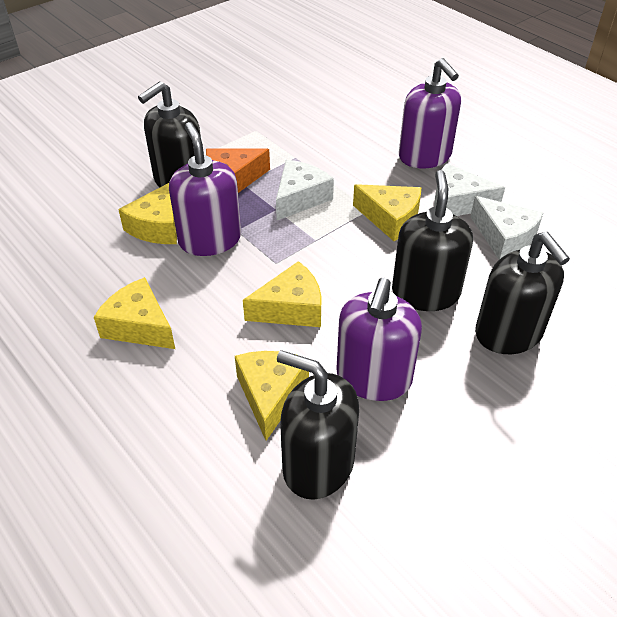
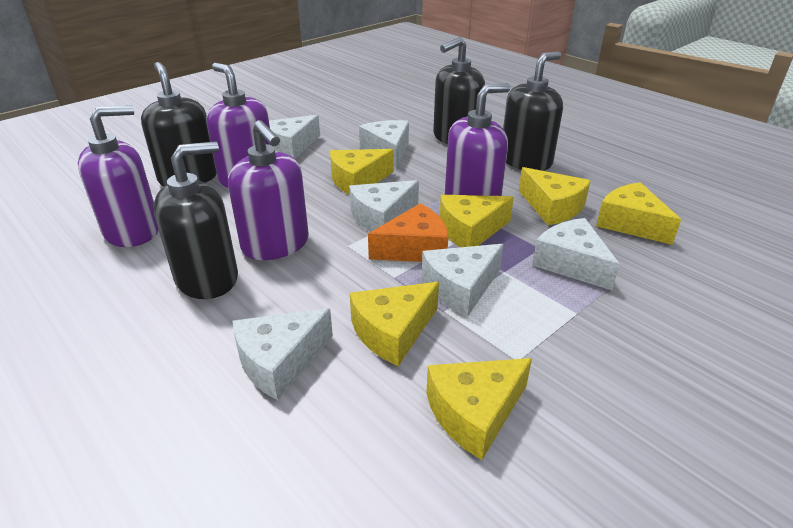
purple soap dispenser: [169,122,241,256] [336,278,422,401] [399,58,461,168] = 3 -> [78,105,159,247] [206,63,271,188] [228,120,309,260] [445,83,510,196] = 4
white cheese: [276,160,334,220] [434,163,505,216] [470,196,543,259] = 3 -> [233,308,333,400] [269,115,320,159] [349,180,419,232] [359,120,409,168] [422,244,503,317] [532,218,620,290] = 6
yellow cheese: [94,277,175,349] [118,183,177,244] [235,351,309,441] [243,261,321,327] [353,184,421,241] = 5 -> [330,149,394,195] [350,282,439,366] [426,358,532,460] [440,195,514,247] [519,167,591,225] [596,182,681,245] = 6

